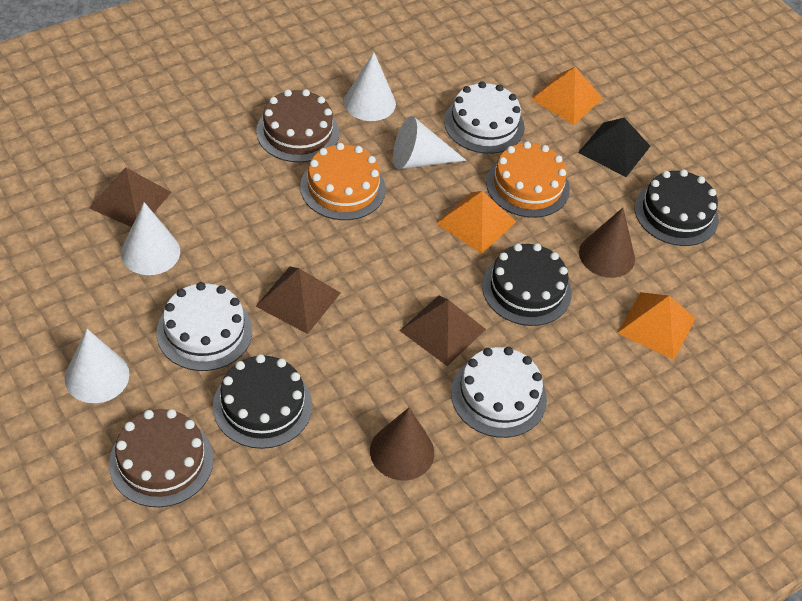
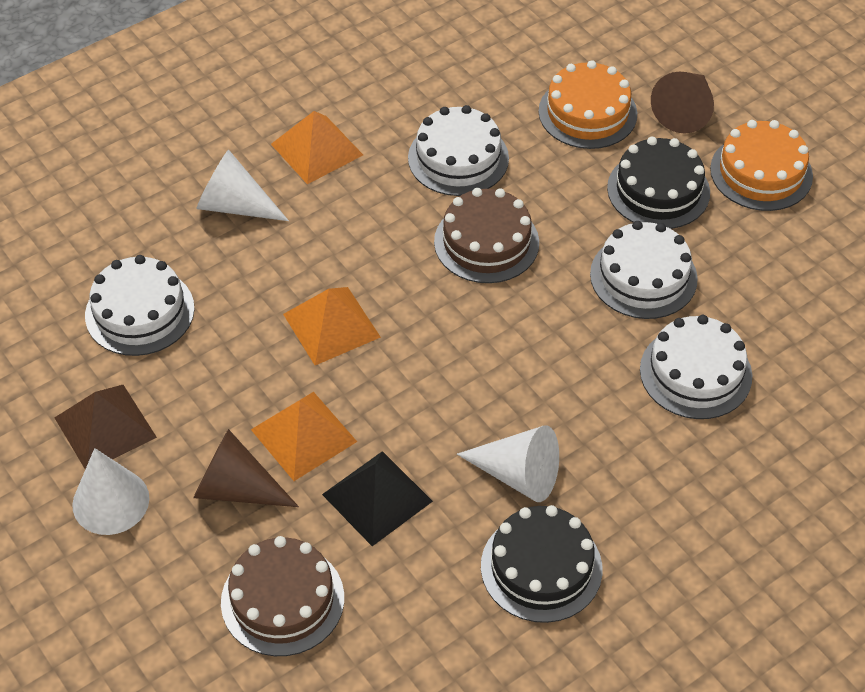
black cake: [213,354,312,449] [482,243,572,326] [635,169,719,246] = 3 -> [481,505,602,623] [607,137,710,229] = 2
brown pyramid: [89,168,171,227] [256,266,340,334] [400,296,486,366] = 3 -> [54,385,157,469] = 1
white cake: [156,282,252,371] [444,81,525,154] [451,347,547,438] = 3 -> [85,255,194,356] [408,105,509,196] [590,221,698,319] [640,315,752,419] = 4
white cone: [65,329,129,403] [121,202,180,275] [344,52,396,121] [393,116,466,169] = 4 -> [72,448,149,535] [196,150,289,221] [457,425,559,502] = 3

